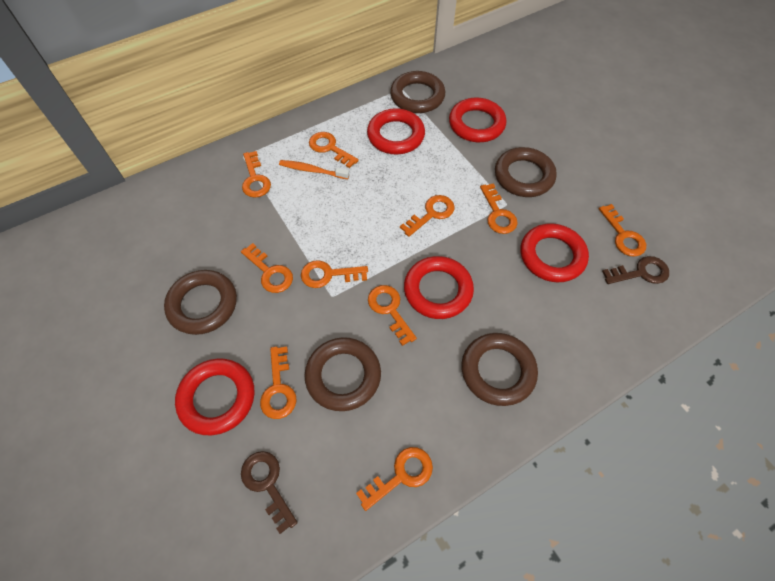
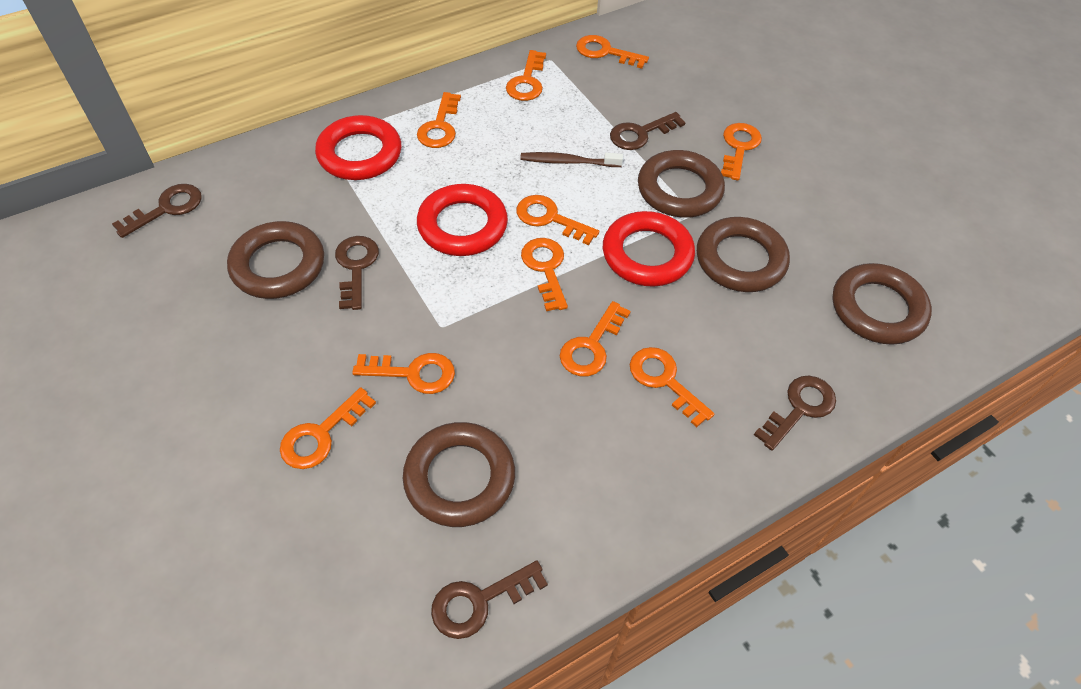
brown key: [241,451,298,534] [602,256,669,284] = 2 -> [112,184,202,238] [335,236,379,310] [431,561,548,639] [610,112,686,150] [754,376,836,451] = 5
brown toothbrush: none = 0 -> [520,152,623,167] = 1
orange toothbrush: [279,160,349,179] = 1 -> none = 0
red ring: [175,358,255,435] [367,108,425,155] [404,256,474,319] [449,98,506,142] [521,223,589,282] = 5 -> [315,115,401,180] [417,184,508,256] [603,211,695,287] = 3

